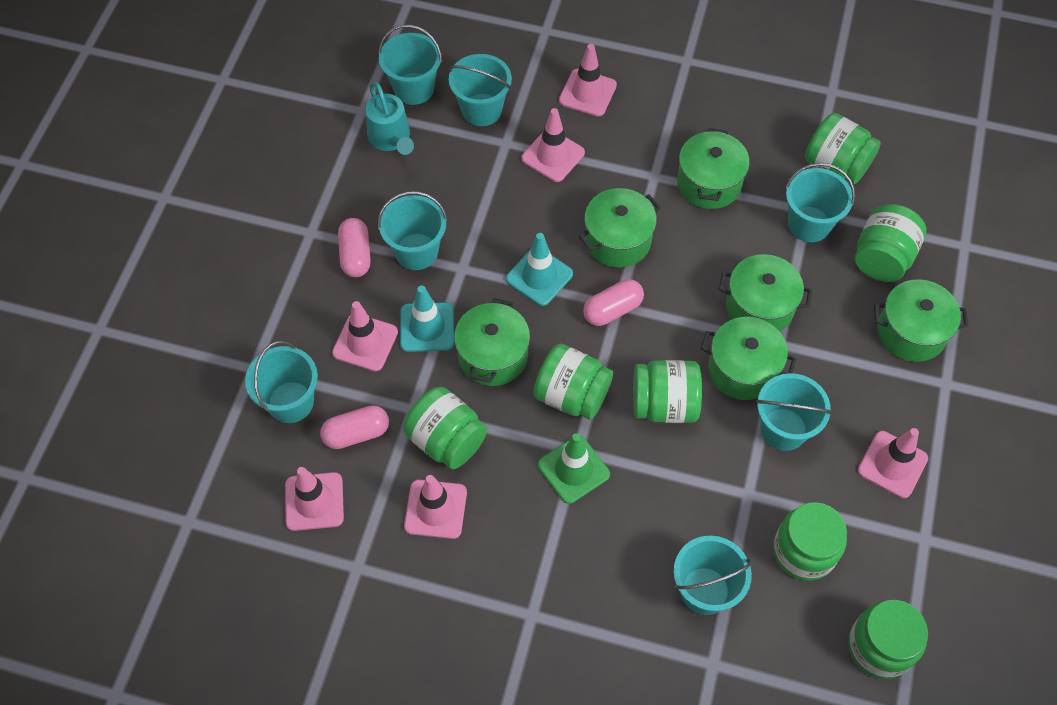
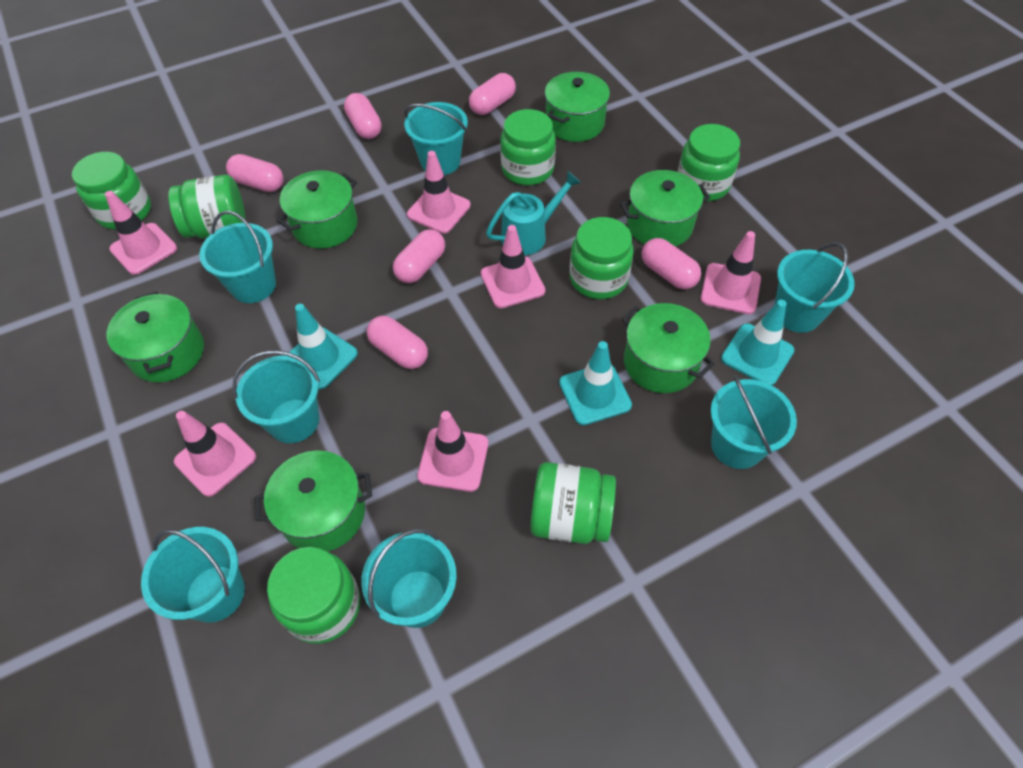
green traffic cone: [538,433,610,504] = 1 -> none = 0
pink capsule: [320,405,389,449] [338,218,371,277] [583,279,644,326] = 3 -> [226,154,283,192] [344,93,382,139] [367,316,428,369] [393,229,445,283] [469,73,516,115] [642,238,701,290] = 6
turquoise traffic cone: [400,285,454,352] [506,233,573,306] = 2 -> [289,304,358,389] [559,341,632,425] [721,300,794,385] = 3

